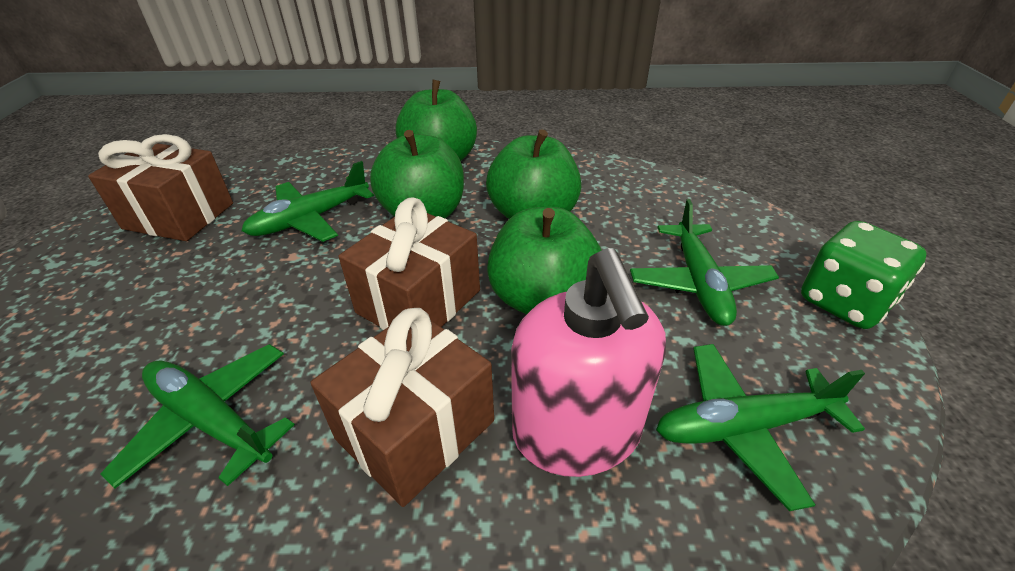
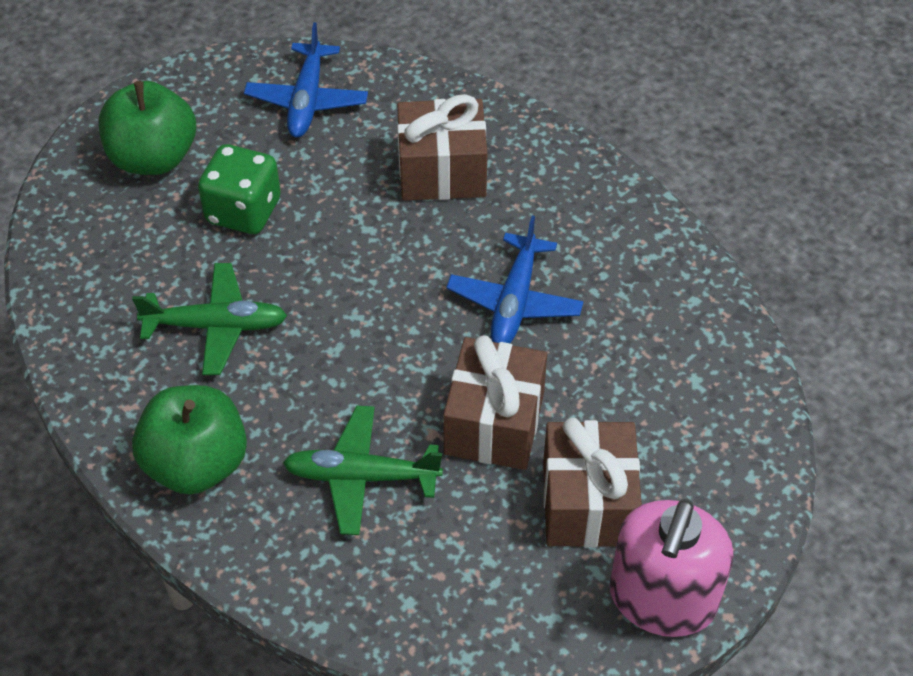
blue plane: none = 0 -> [244,22,368,137] [446,215,584,343] = 2
green apple: [370,130,464,218] [396,80,477,161] [486,129,581,219] [487,207,602,314] = 4 -> [99,81,196,175] [132,385,247,494] = 2
green plane: [100,344,295,488] [241,161,374,242] [630,199,779,326] [656,344,865,511] = 4 -> [132,263,287,375] [283,406,443,535] = 2

